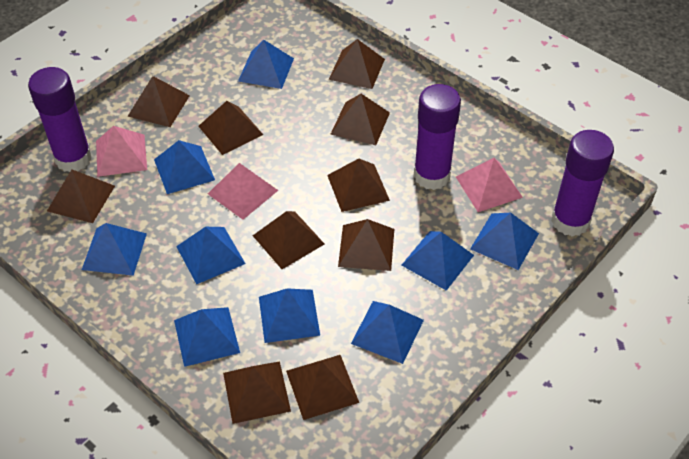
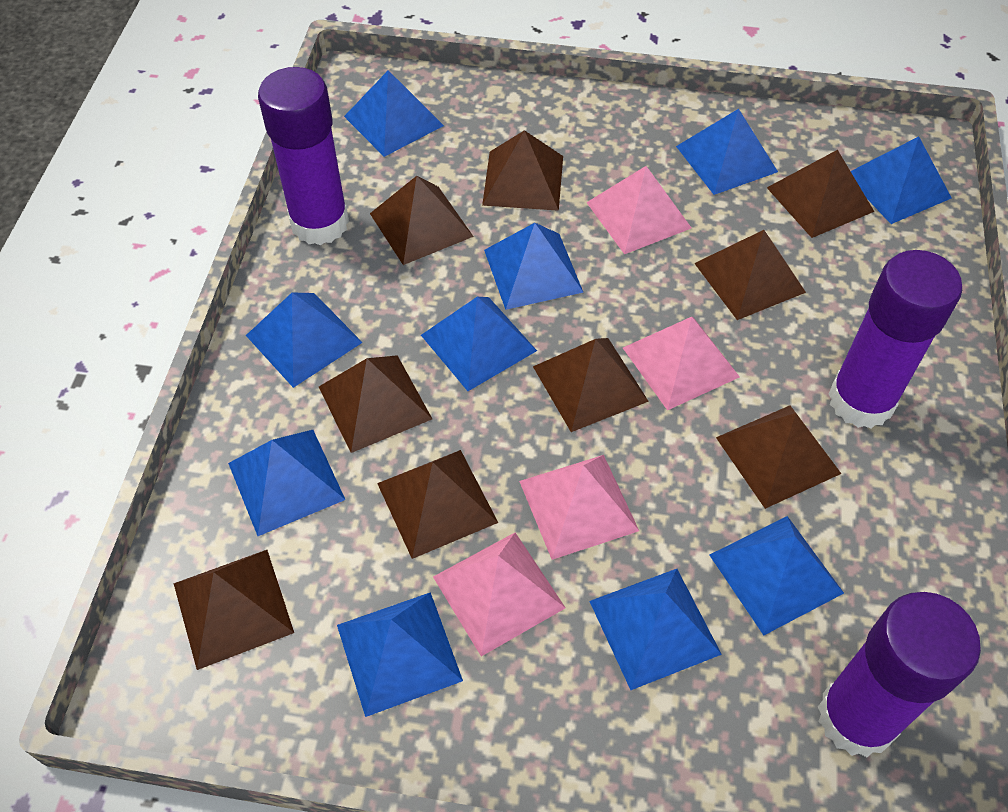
blue pyramid: [82,223,147,276] [154,140,215,194] [174,307,240,367] [176,227,246,284] [238,40,294,89] [259,288,320,343] [351,301,424,364] [402,231,474,291] [470,213,539,270] = 9 -> [228,430,346,536] [246,292,363,388] [337,592,463,717] [344,70,444,157] [421,297,537,391] [484,223,584,310] [589,569,722,690] [676,109,778,195] [710,516,844,635] [851,136,952,224] = 10
brown pyramid: [47,169,115,223] [128,76,190,127] [198,101,263,155] [223,361,291,424] [253,211,324,269] [286,355,359,420] [327,159,390,212] [329,39,385,89] [331,94,390,145] [338,219,394,271] = 10 -> [173,550,294,670] [319,355,432,453] [370,176,474,265] [377,450,498,559] [482,130,563,211] [533,338,649,432] [694,230,806,320] [716,405,841,509] [767,150,874,238] = 9
pink pyramid: [96,126,147,177] [208,163,278,220] [456,158,523,212] = 3 -> [433,533,565,656] [519,455,639,560] [586,166,691,254] [623,317,740,410] = 4

